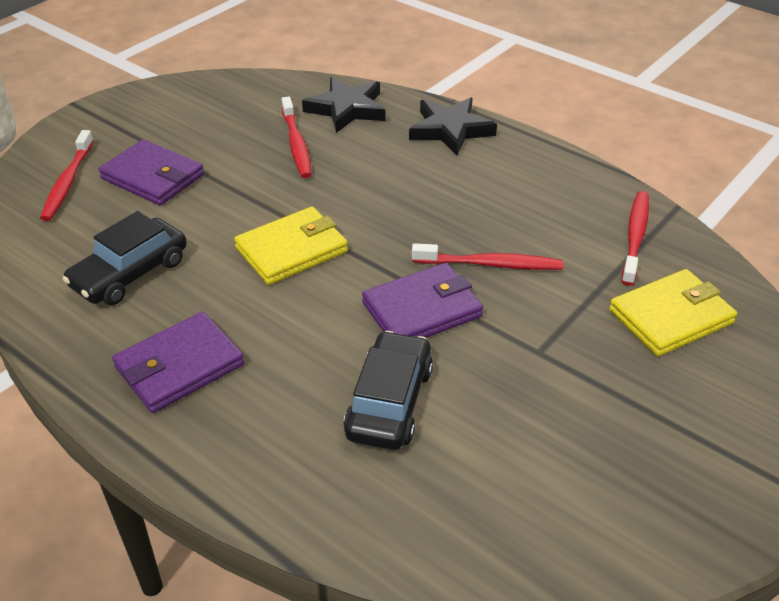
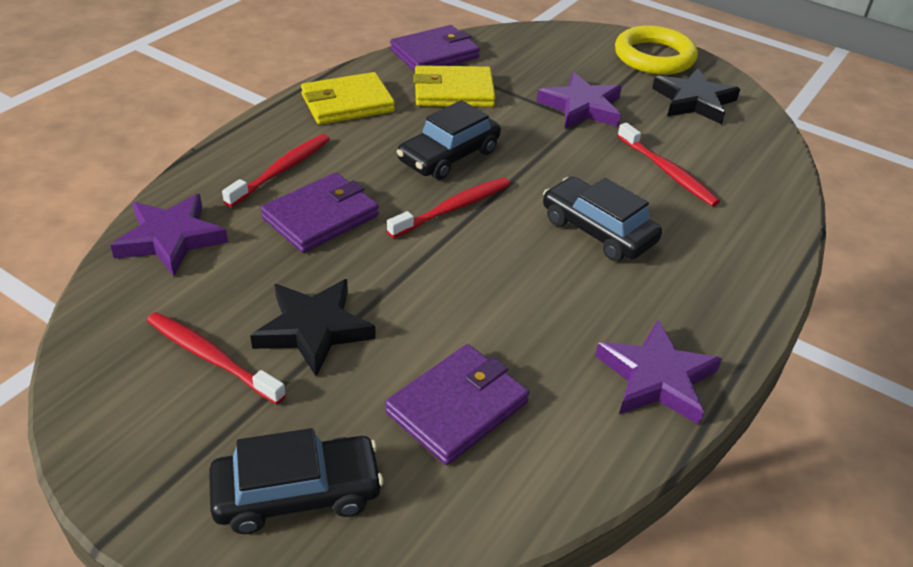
black car: [63,211,187,305] [343,331,433,450] = 2 -> [209,428,384,534] [397,100,501,180] [543,177,662,261] = 3
purple star: none = 0 -> [110,194,228,276] [537,72,622,129] [595,320,722,425] = 3
yellow ring: none = 0 -> [615,25,698,75] = 1

